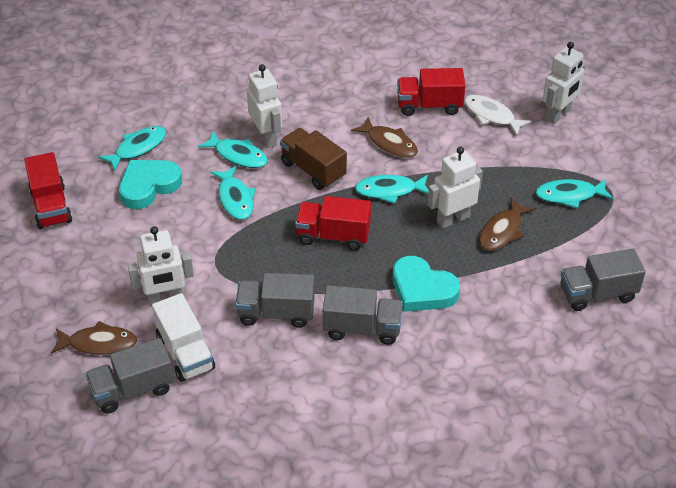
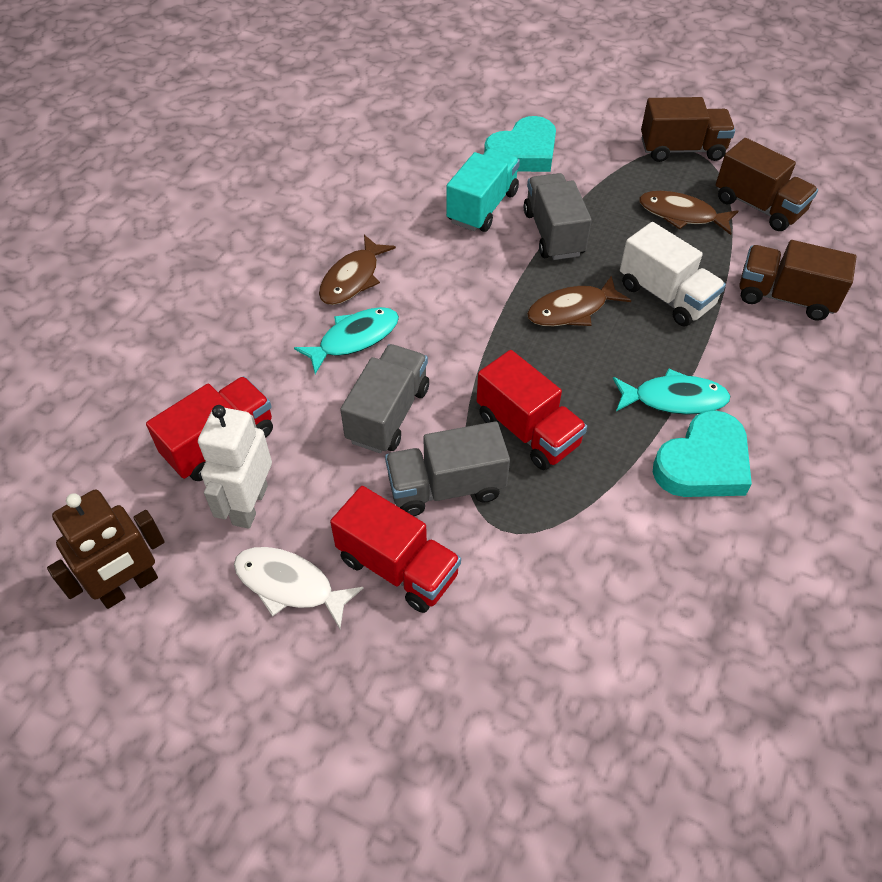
brown robot: none = 0 -> [47,489,165,609] = 1
brown truck: [280,128,347,190] = 1 -> [641,97,735,162] [716,138,818,231] [740,240,857,321] = 3
grey truck: [85,338,174,414] [235,273,315,328] [323,285,403,345] [560,249,646,311] = 4 -> [340,344,429,453] [385,422,510,516] [524,173,592,260] = 3
turquoise fish: [98,126,166,171] [198,131,268,168] [210,165,256,220] [355,175,429,204] [535,179,613,208] = 5 -> [294,307,399,374] [613,368,730,415] = 2
turquoise truck: none = 0 -> [446,148,520,232] = 1
white robot: [128,226,194,307] [247,64,282,148] [427,147,483,229] [543,42,585,124] = 4 -> [198,405,272,529] = 1

